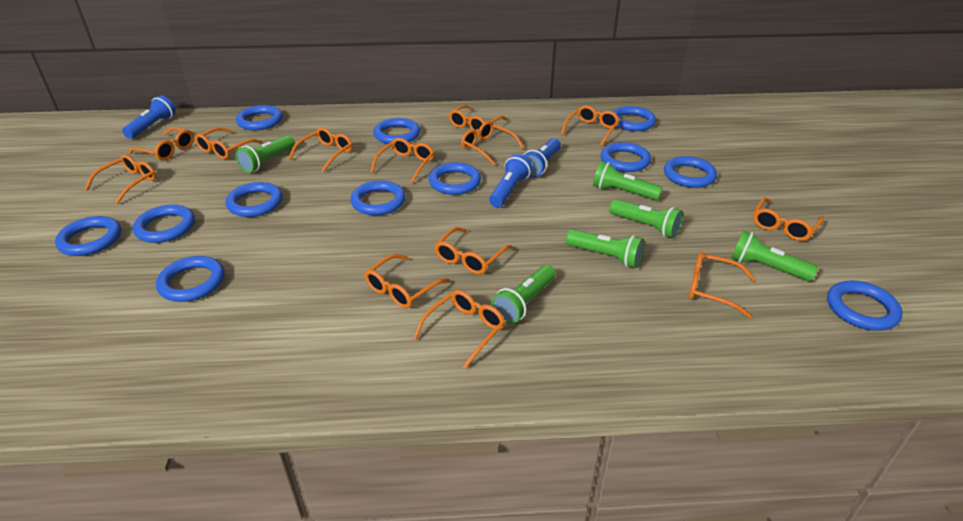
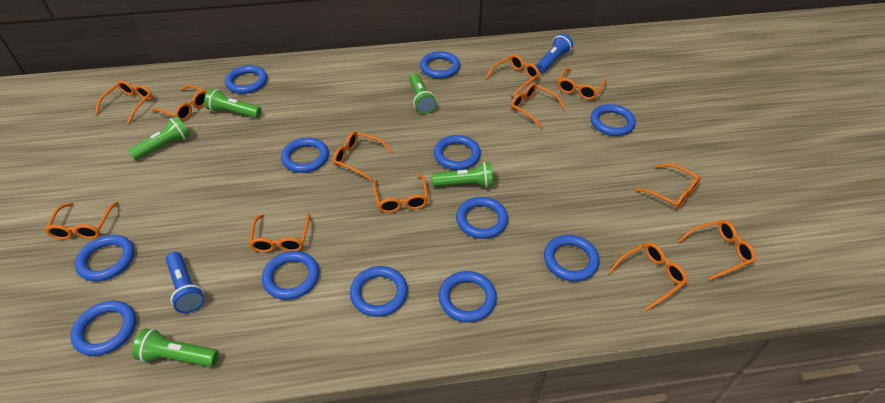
blue flashlight: [122,95,176,139] [489,154,532,207] [523,138,561,177] = 3 -> [166,252,205,313] [536,34,573,73] = 2
green flashlight: [236,135,295,173] [491,265,556,324] [566,229,644,268] [593,161,663,200] [609,199,683,238] [731,230,818,281] = 6 -> [128,116,190,160] [132,329,219,367] [204,89,262,118] [409,73,436,114] [432,162,493,188] = 5
orange glasses: [85,154,156,204] [129,127,194,161] [195,127,262,159] [289,127,353,172] [365,254,450,308] [370,138,434,183] [414,290,505,369] [434,227,513,274] [449,105,507,134] [461,121,524,165] [561,105,620,146] [689,252,755,318] [753,198,824,241] = 13 -> [45,202,119,240] [95,80,153,123] [152,85,207,121] [249,213,310,253] [333,131,393,181] [373,174,428,213] [485,54,540,97] [511,83,566,129] [557,68,607,100] [609,242,688,311] [634,163,701,209] [678,220,756,281] = 12

